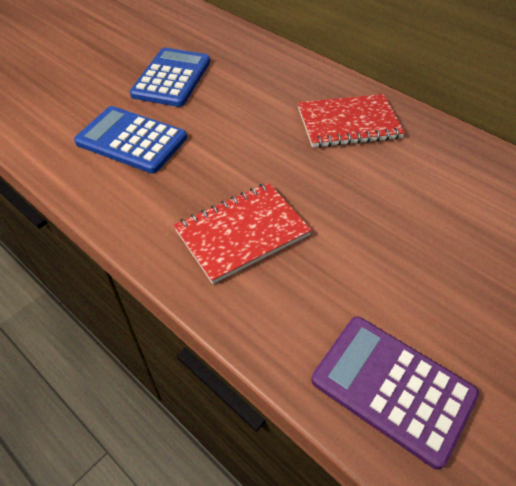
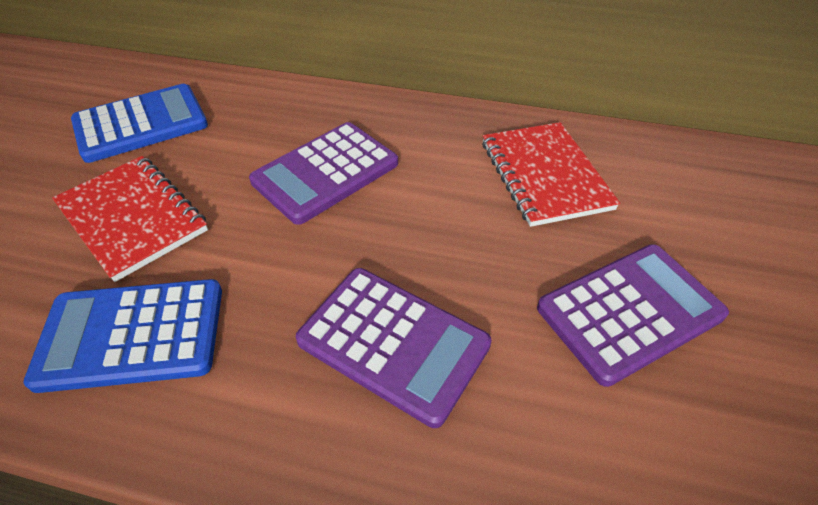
purple calculator: [311,317,479,469] = 1 -> [249,122,398,225] [296,268,492,428] [537,244,729,387] = 3

